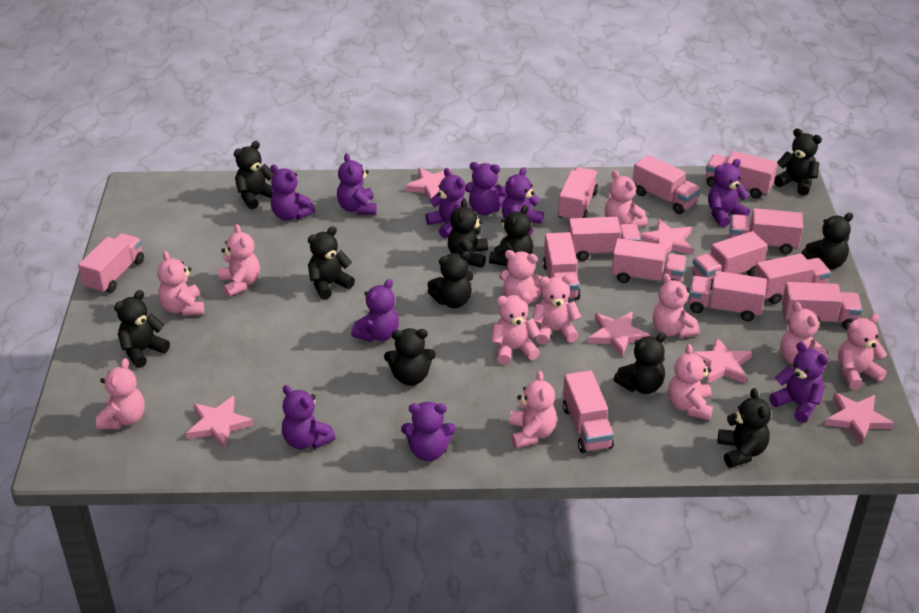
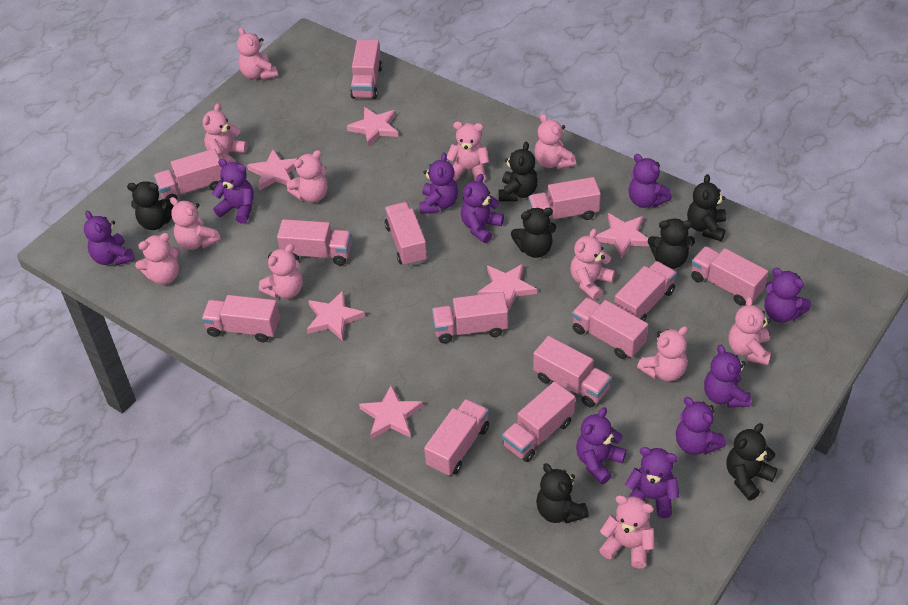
black teddy bear: [114,290,170,368] [234,141,274,209] [308,226,355,299] [384,328,436,386] [427,251,473,308] [448,199,488,268] [489,205,533,266] [613,333,666,394] [718,388,771,468] [774,128,822,195] [801,213,853,269] = 11 -> [127,181,174,230] [498,142,538,202] [511,208,556,258] [536,463,589,524] [648,218,695,269] [687,174,726,241] [726,423,777,501] = 7

